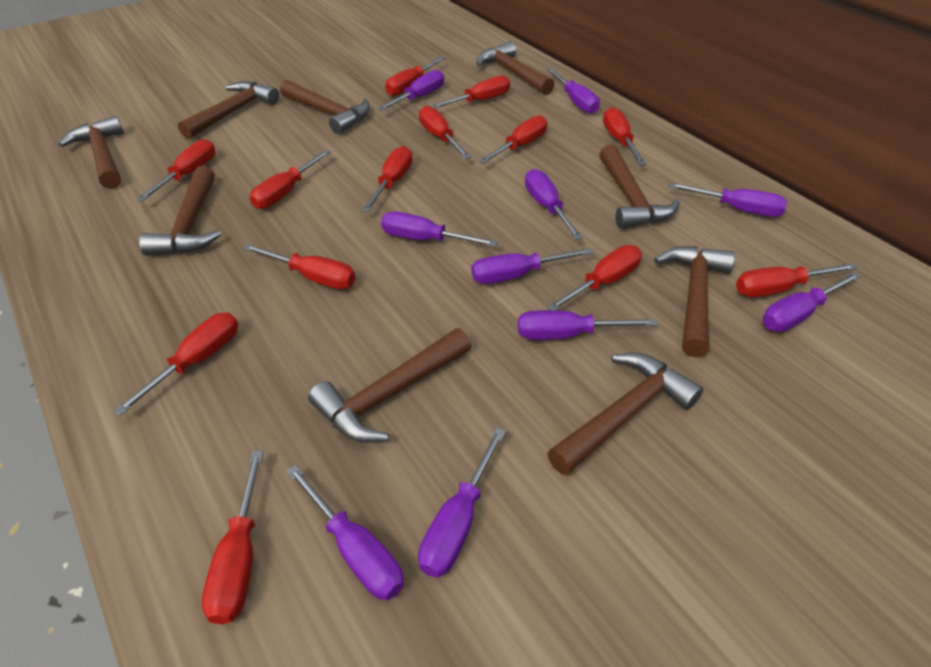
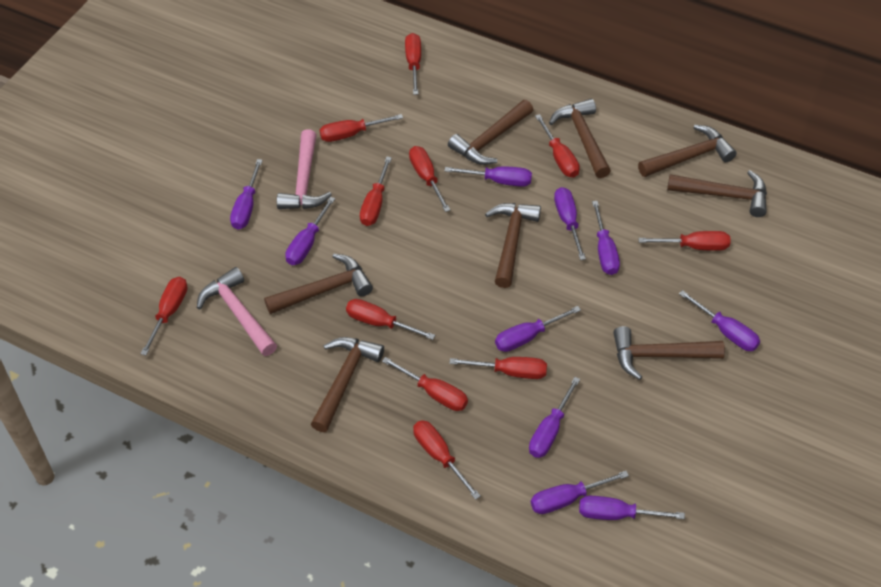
brown hammer: [58,116,124,189] [139,166,221,256] [178,81,279,139] [280,80,370,134] [308,328,471,443] [476,41,555,95] [547,353,703,476] [599,144,680,229] [654,246,735,357] = 9 -> [264,254,373,314] [311,337,384,432] [448,100,533,165] [485,203,541,288] [549,99,611,178] [613,326,725,380] [638,125,737,177] [667,170,767,217] = 8
pink hammer: none = 0 -> [197,267,277,356] [277,129,332,209] = 2
red screwdriver: [114,313,238,416] [136,139,215,202] [202,451,263,625] [243,244,356,289] [250,150,330,209] [362,146,413,212] [385,57,445,96] [419,106,471,159] [430,76,510,108] [479,115,547,164] [547,245,642,310] [603,107,647,165] [736,263,857,297] = 13 -> [140,277,188,355] [320,114,403,142] [346,299,435,340] [360,156,392,226] [382,357,468,411] [405,33,421,95] [409,146,450,212] [413,420,481,500] [449,357,547,379] [535,114,580,178] [638,231,730,251] = 11

